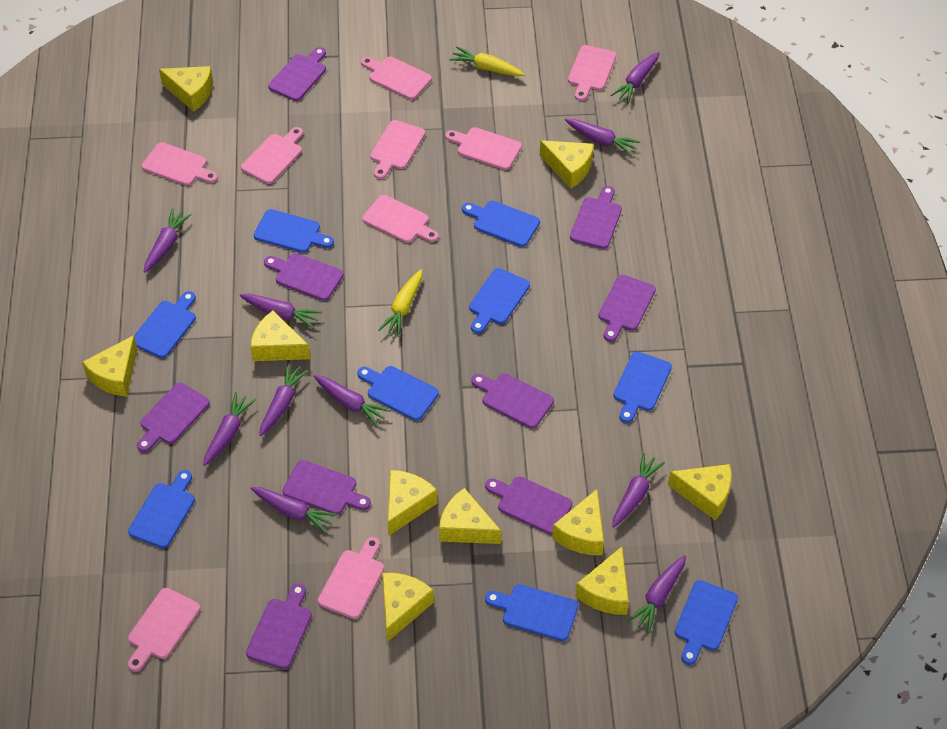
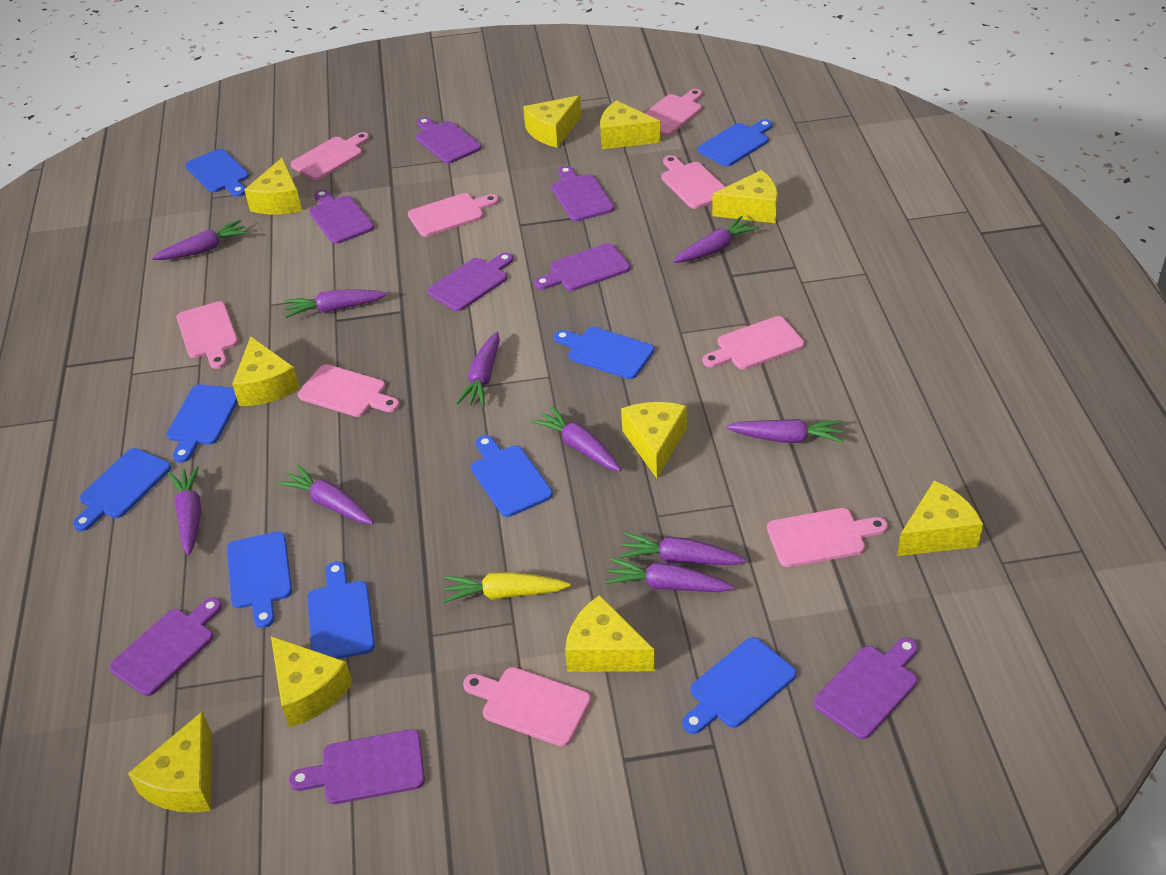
purple cutting board: [137,383,210,452] [246,583,312,669] [264,253,344,301] [268,47,326,101] [283,460,371,515] [471,373,554,429] [485,476,572,535] [570,186,622,249] [599,275,656,342] = 9 -> [109,598,222,696] [289,729,425,804] [309,189,374,244] [416,117,481,164] [428,252,513,311] [534,243,630,291] [552,166,614,221] [813,638,918,739] = 8
yellow carrot: [378,269,422,337] [449,47,525,76] = 2 -> [443,572,571,603] = 1

